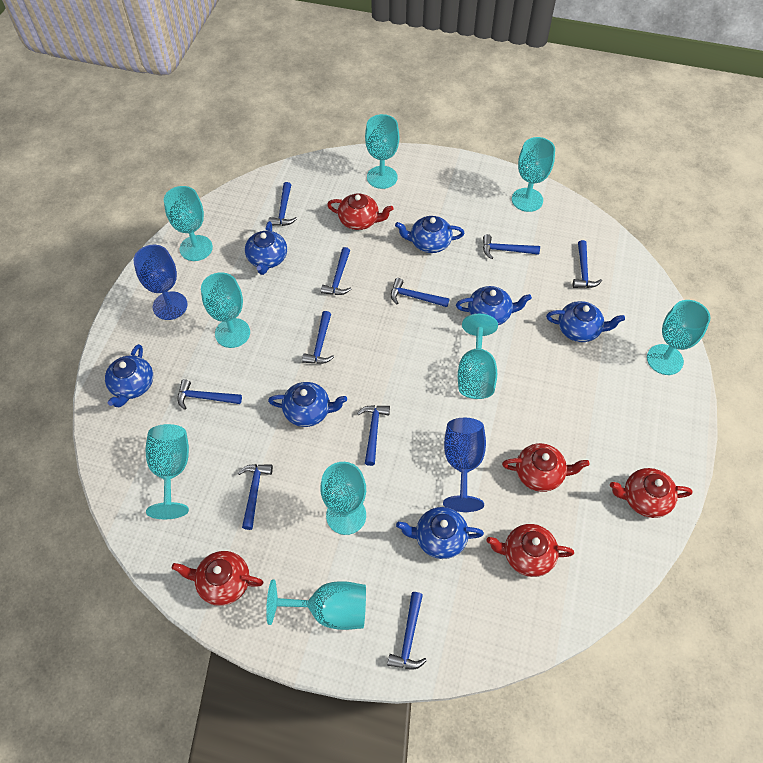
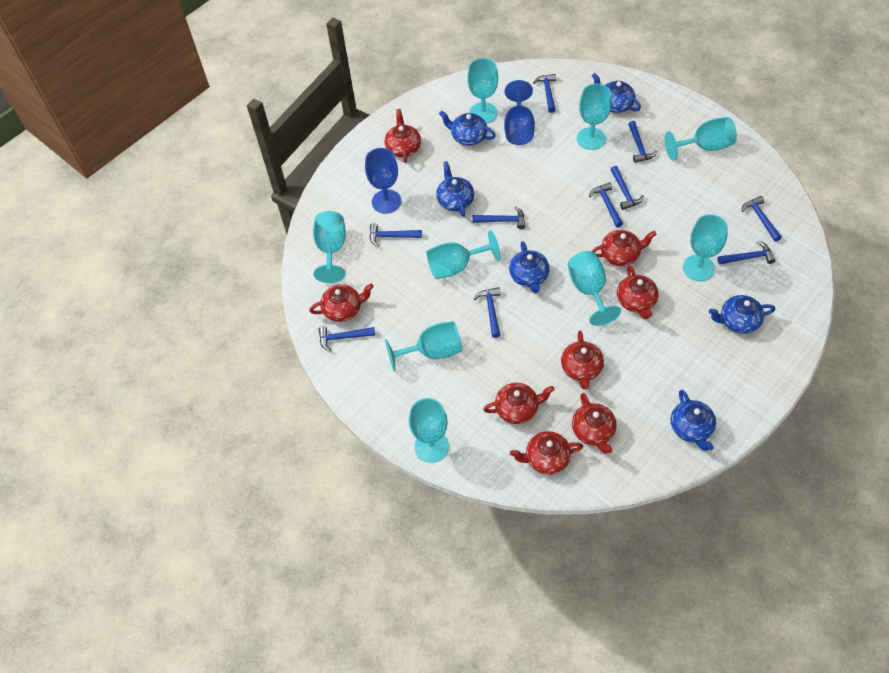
blue teapot: [105,344,153,408] [245,221,287,275] [268,382,347,427] [395,216,465,253] [396,507,484,559] [456,286,532,325] [546,301,625,342] = 7 -> [436,161,474,217] [439,110,496,146] [509,241,550,293] [592,73,641,113] [671,390,716,451] [709,295,776,334] = 6
red teapot: [172,551,263,606] [327,193,394,230] [487,524,574,577] [502,443,589,492] [610,468,692,518] = 5 -> [309,284,374,322] [385,109,421,163] [483,383,555,424] [510,431,583,475] [561,330,604,389] [572,393,617,454] [592,230,657,266] [617,265,658,319] = 8

